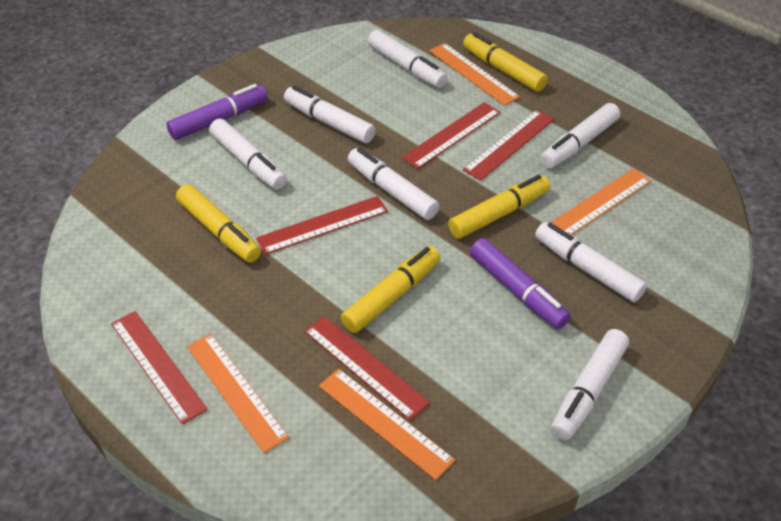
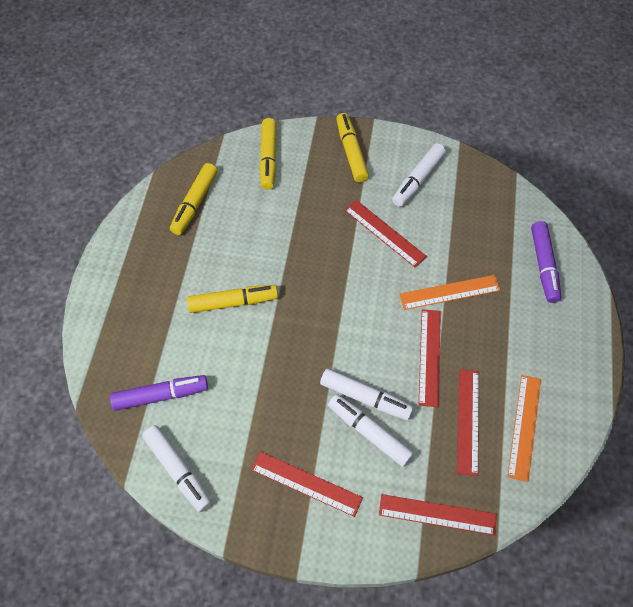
orange ruler: [187,333,289,453] [319,369,455,480] [429,43,520,106] [550,168,651,235] = 4 -> [399,275,501,310] [507,375,541,482] = 2
white marker: [209,119,287,190] [284,86,376,143] [348,148,439,220] [368,30,447,88] [535,222,647,302] [541,103,620,168] [551,329,629,441] = 7 -> [142,425,212,512] [320,369,413,420] [328,394,414,467] [392,143,446,207] = 4

